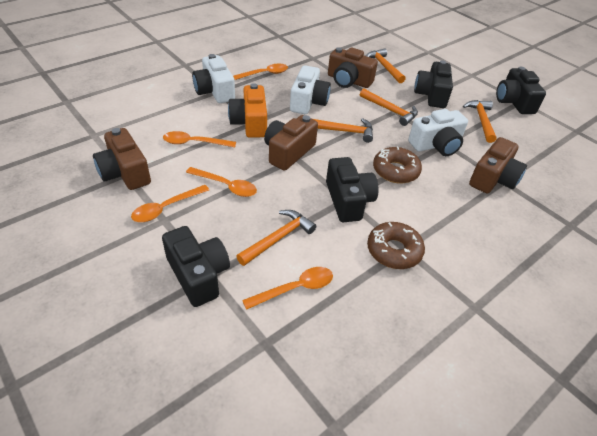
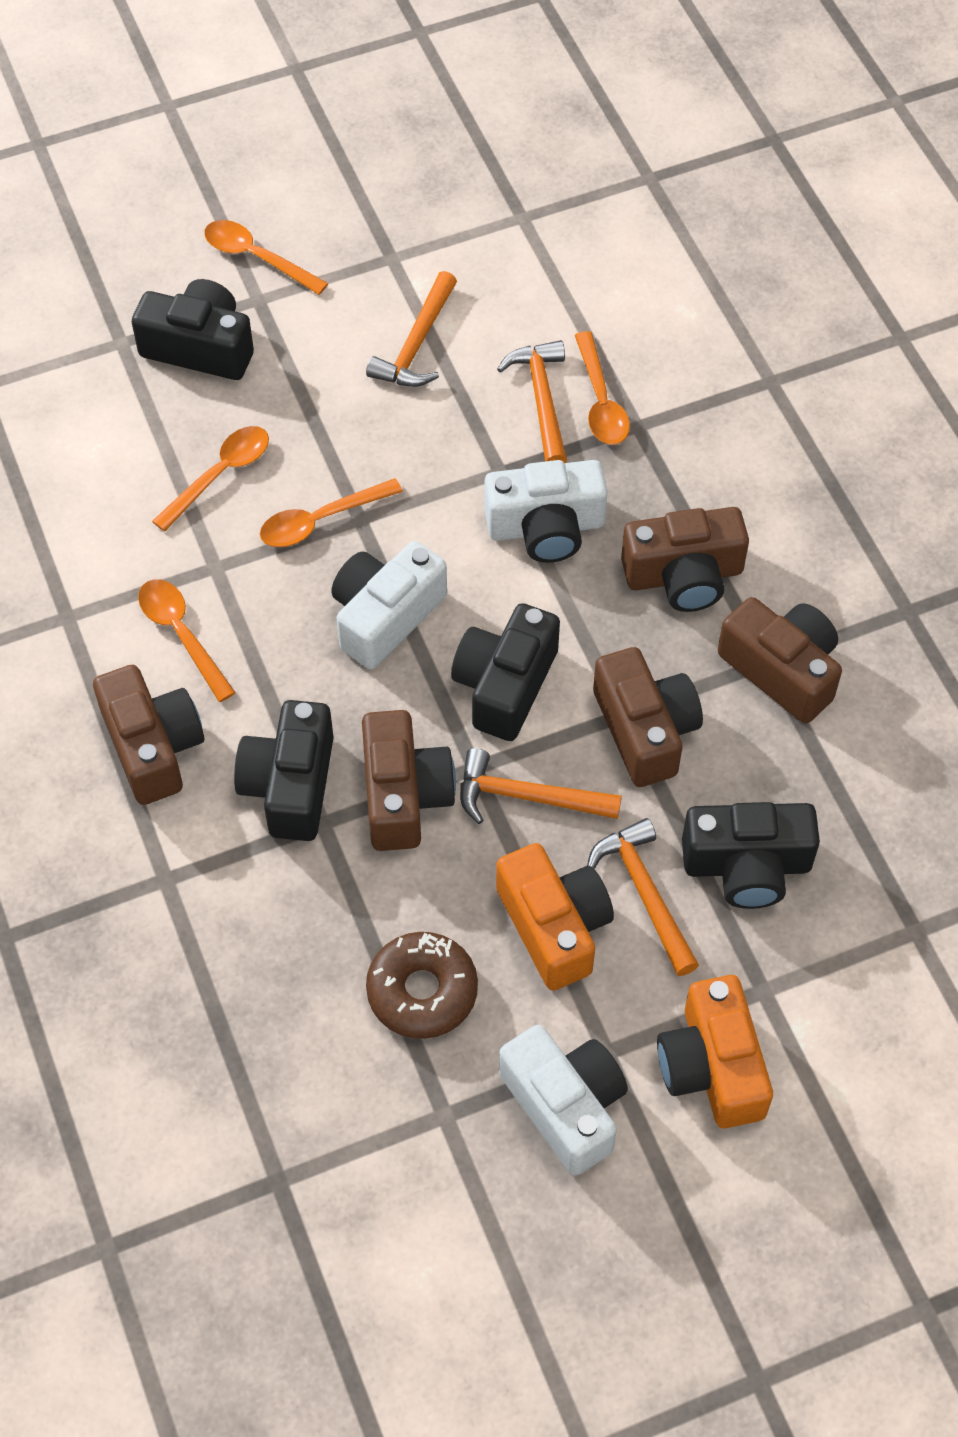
brown camera: [93,128,151,190] [264,115,318,171] [328,47,378,88] [469,137,527,193] = 4 -> [93,665,204,805] [362,710,456,851] [593,647,703,787] [621,507,749,612] [718,597,842,723] = 5
brown donut: [367,222,425,269] [373,147,422,183] = 2 -> [366,932,478,1039] = 1
orange camera: [228,83,267,138] = 1 -> [496,843,614,991] [657,975,773,1128] = 2
orange hammer: [236,210,316,266] [313,118,373,143] [360,88,418,126] [366,48,406,83] [463,100,496,143] = 5 -> [366,271,457,387] [460,748,622,824] [497,340,567,463] [587,818,699,976] = 4

